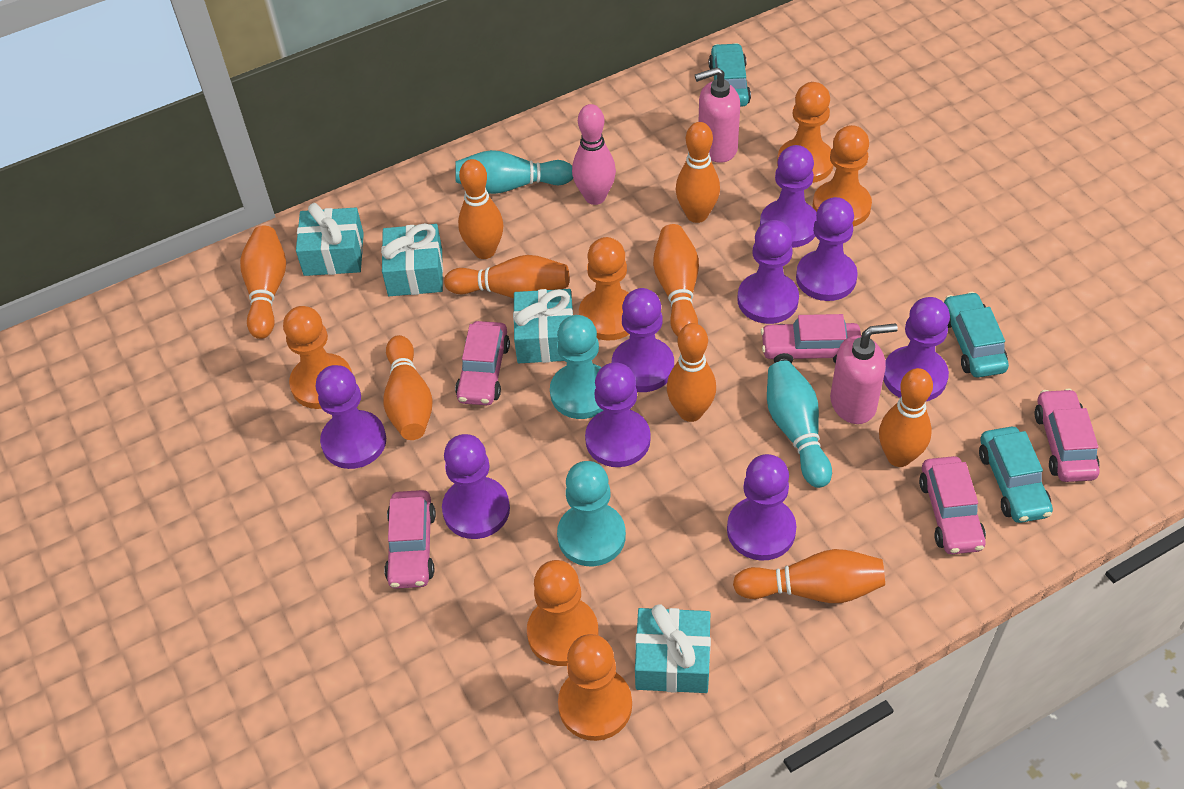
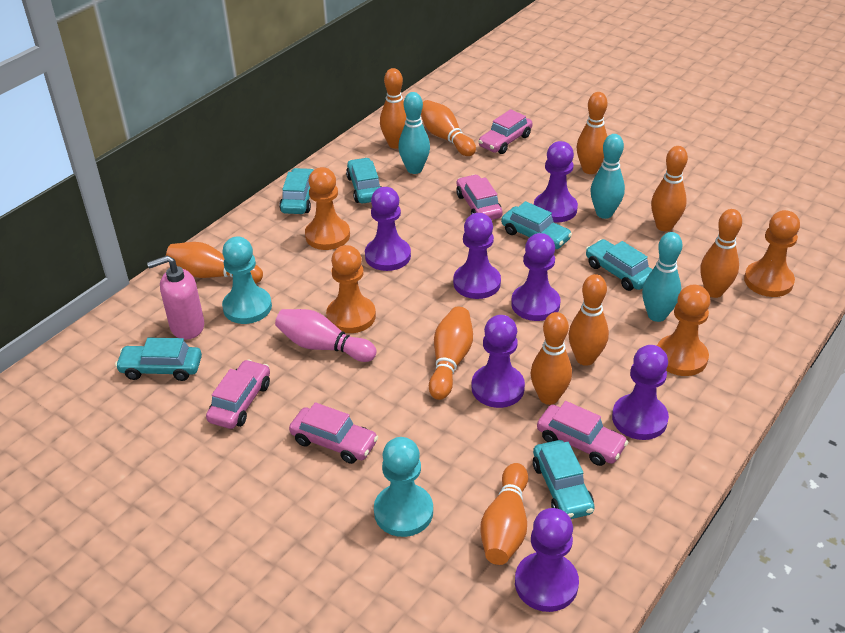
orange bowling pin: [240,225,286,339] [383,335,433,440] [444,255,569,298] [458,159,503,259] [653,224,699,336] [667,323,716,422] [676,122,720,223] [733,549,885,603] [879,368,933,467] = 9 -> [166,242,263,283] [380,68,406,149] [421,100,476,156] [429,307,473,400] [480,463,528,565] [531,312,572,405] [569,274,609,366] [577,92,608,174] [651,146,688,232] [700,209,742,298] = 10
orange pawn: [283,306,352,409] [527,560,598,666] [558,634,632,741] [579,237,629,341] [777,82,834,183] [813,125,872,227] = 6 -> [305,167,350,250] [326,245,376,333] [657,285,710,376] [744,210,800,297] = 4
pink soap dispenser: [695,67,740,163] [830,323,898,424] = 2 -> [147,255,204,340] = 1
purple pawn: [316,365,386,469] [442,434,510,539] [585,362,651,467] [612,288,674,392] [727,454,797,561] [737,220,799,324] [760,145,817,248] [796,197,858,301] [883,297,950,401] = 9 -> [365,187,411,271] [453,213,501,299] [472,315,525,408] [511,233,561,321] [515,508,579,612] [534,141,578,223] [612,345,669,440] = 7
turquoise bowling pin: [455,150,573,194] [767,360,832,488] = 2 -> [398,92,430,174] [591,134,625,219] [642,232,682,322] = 3
turquoise car: [709,43,751,107] [944,292,1009,378] [979,427,1053,523] = 3 -> [115,338,202,381] [279,168,314,214] [346,158,382,203] [501,201,572,249] [533,440,595,519] [586,239,653,291] = 6
turquoise gift: [296,203,364,276] [381,223,443,296] [513,289,573,363] [635,604,711,693] = 4 -> none = 0

